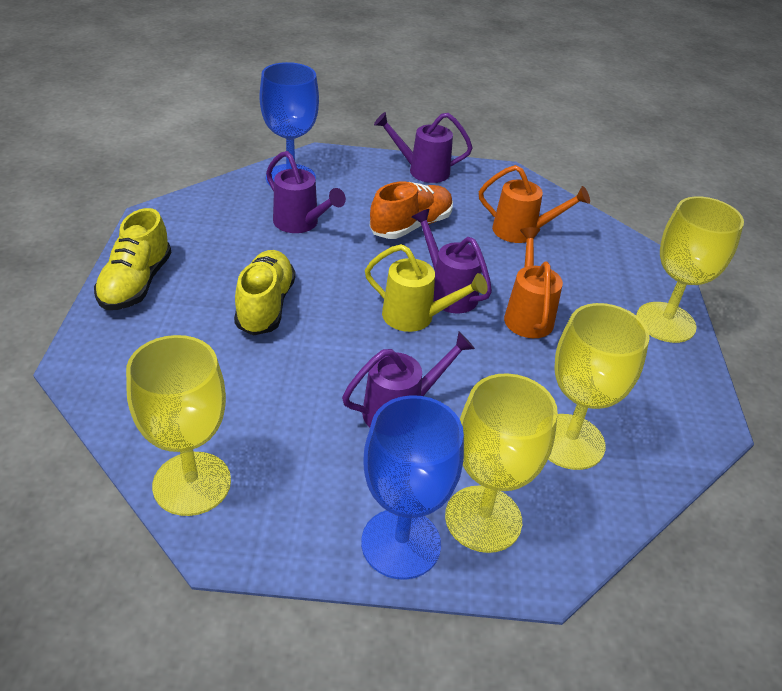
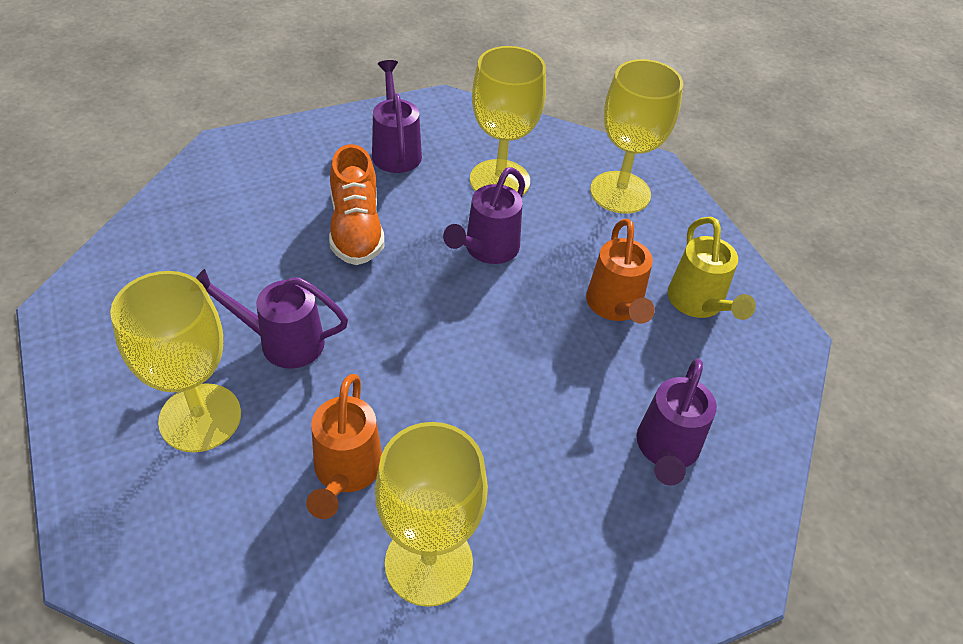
blue goblet: [259,62,319,186] [361,395,464,580] = 2 -> none = 0
yellow shoe: [94,208,172,310] [234,250,295,336] = 2 -> none = 0

